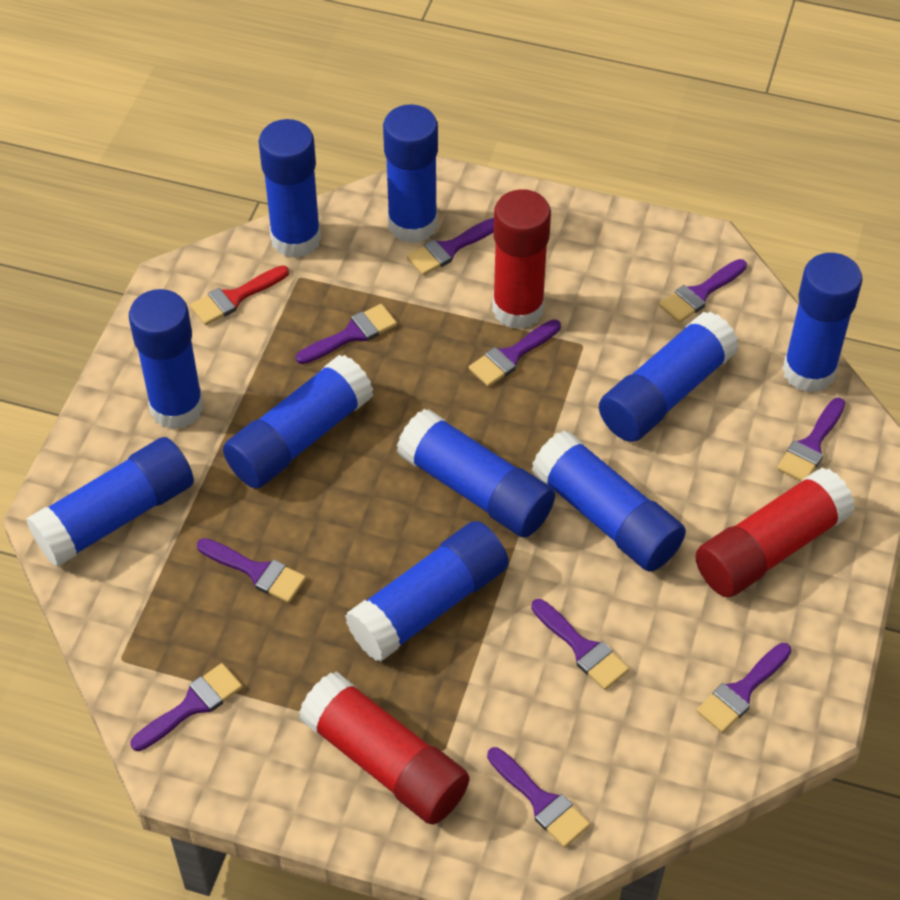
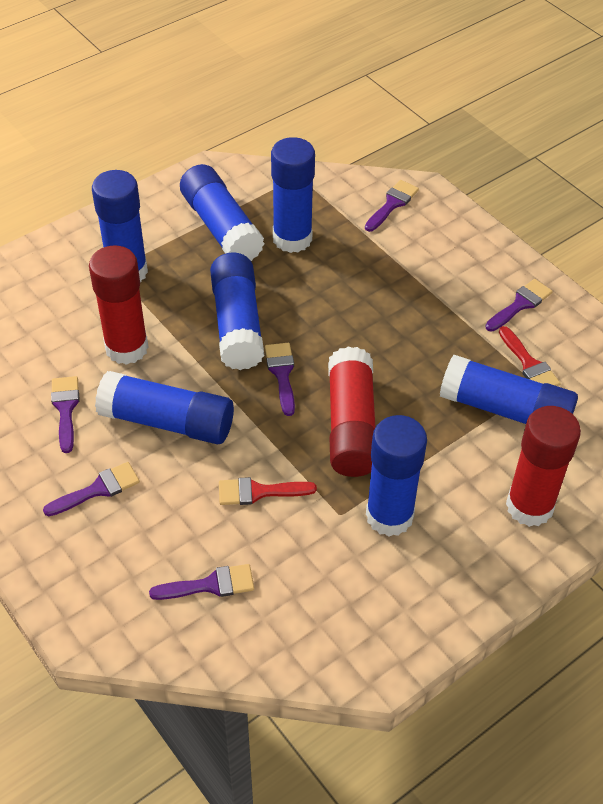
blue glue stick: [27,437,194,567] [129,289,204,430] [223,355,374,488] [259,119,321,258] [345,521,509,662] [383,105,438,243] [397,409,555,538] [531,431,686,572] [599,312,739,442] [782,253,863,393] = 10 -> [92,170,148,283] [95,371,234,445] [180,164,264,261] [210,252,264,370] [271,137,315,253] [366,415,427,536] [440,354,578,424] = 7
purple brush: [130,663,243,751] [197,538,306,603] [296,304,397,364] [407,218,494,275] [469,319,561,387] [487,747,590,848] [531,599,629,690] [659,259,747,323] [697,643,792,733] [777,398,845,481] = 10 -> [43,462,140,516] [51,376,79,453] [149,564,254,600] [265,343,295,416] [365,180,419,232] [485,279,553,332] = 6
red brush: [190,265,289,325] = 1 -> [219,477,317,505] [499,326,561,386] = 2

